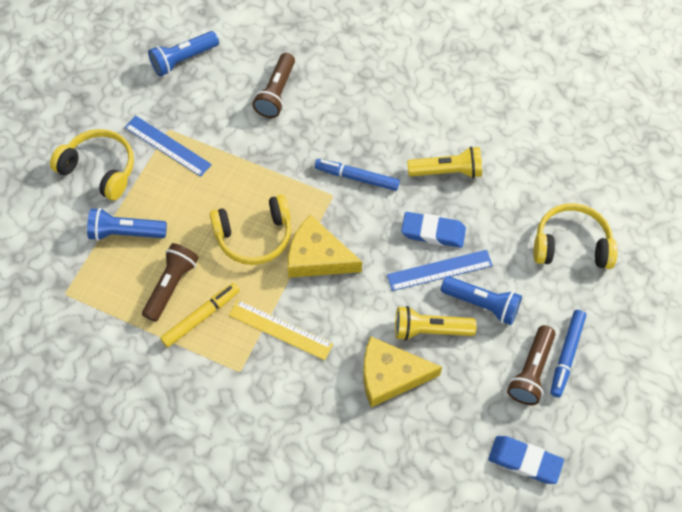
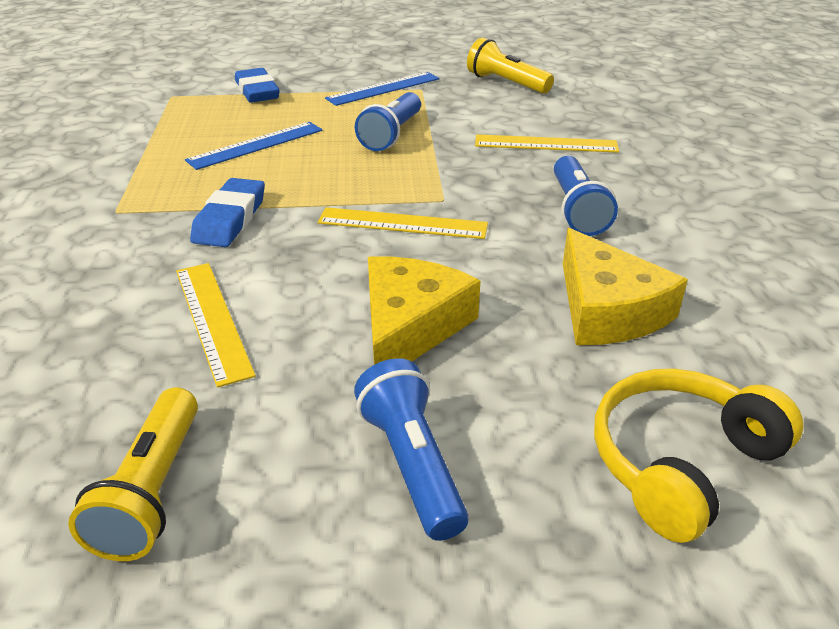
blue marker: [315,159,400,191] [550,310,586,397] = 2 -> none = 0
brown flashlight: [142,243,199,322] [252,53,295,118] [507,325,556,405] = 3 -> none = 0
yellow headphones: [50,129,134,200] [210,195,291,265] [534,203,618,269] = 3 -> [594,368,803,543] = 1
yellow marker: [160,283,240,347] = 1 -> none = 0
yellow ruler: [229,300,333,360] = 1 -> [176,263,256,388] [318,207,488,239] [475,134,619,153] = 3

